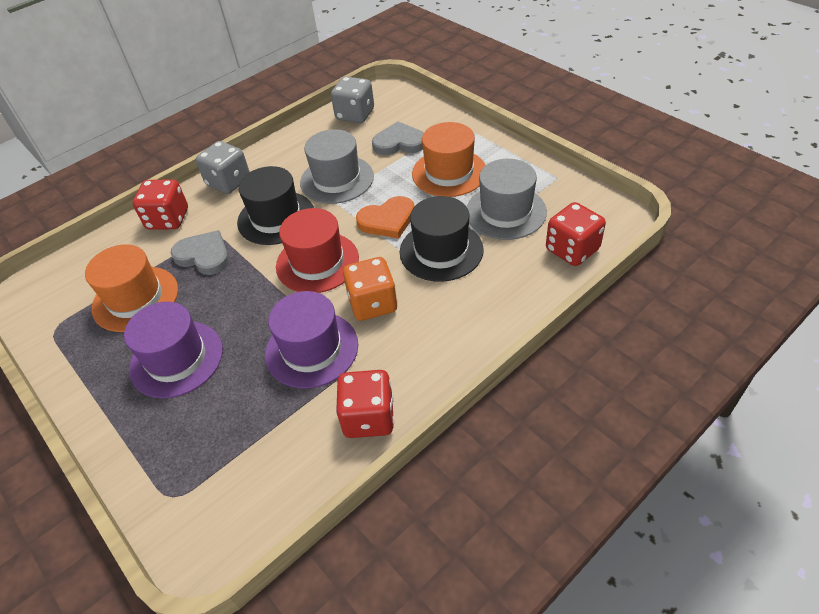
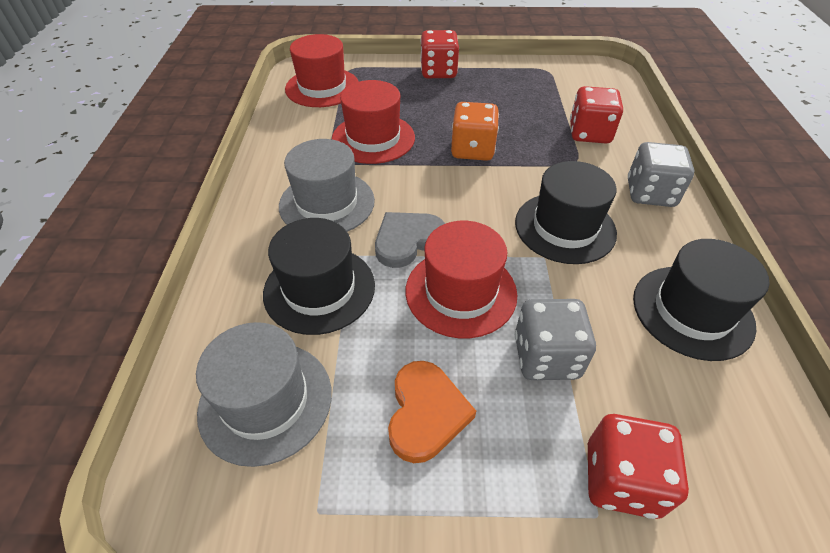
black hat: [237,166,314,245] [400,196,484,282] = 2 -> [263,218,375,335] [515,161,617,264] [633,239,769,361] = 3
grey heart: [171,230,230,275] [372,122,424,155] = 2 -> [375,212,445,268] = 1
orange hat: [85,244,178,332] [412,122,486,197] = 2 -> none = 0
purple hat: [124,301,223,398] [265,291,358,388] = 2 -> none = 0
red hat: [276,208,359,293] = 1 -> [285,34,359,107] [332,80,415,164] [405,221,518,338] = 3

